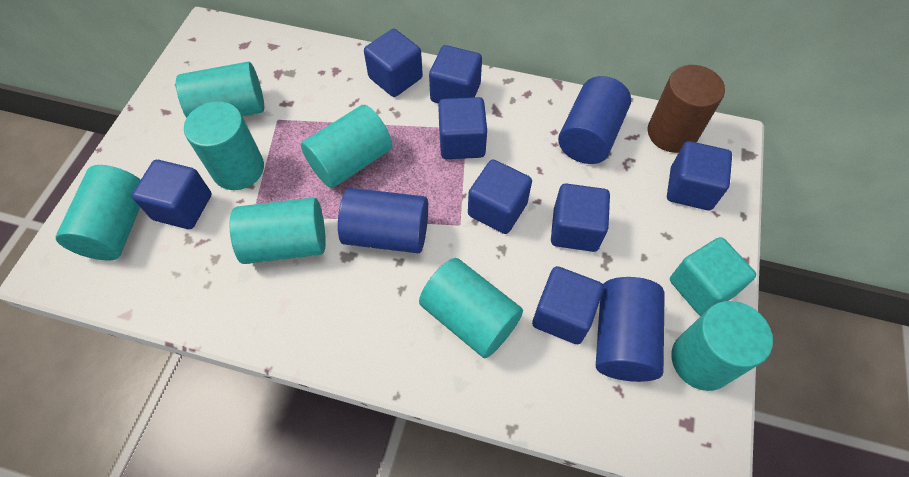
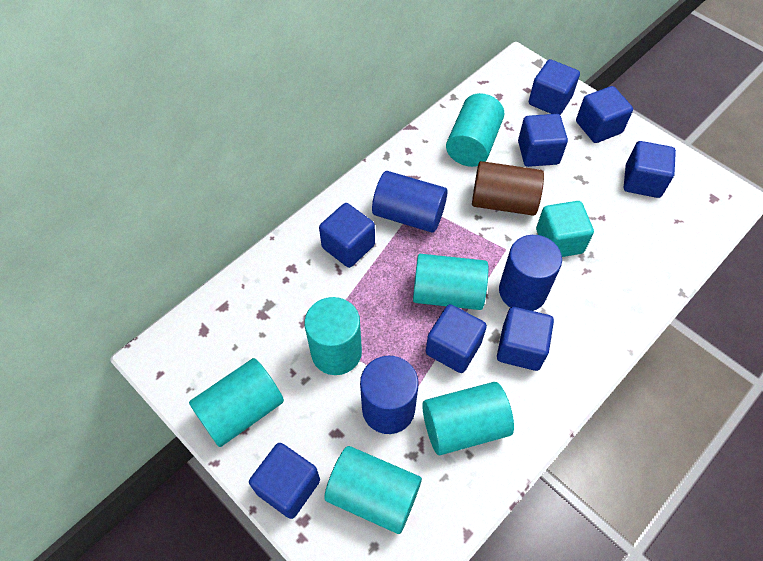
turquoise cylinder: [55,165,140,260] [176,62,264,118] [184,101,264,190] [230,197,326,264] [301,105,392,188] [419,258,523,358] [671,301,773,391] = 7 -> [189,358,284,447] [304,297,362,375] [324,446,422,534] [413,254,488,310] [422,382,514,455] [446,93,504,167] = 6

